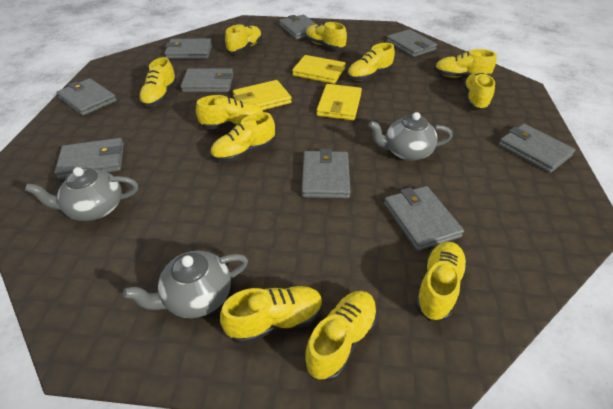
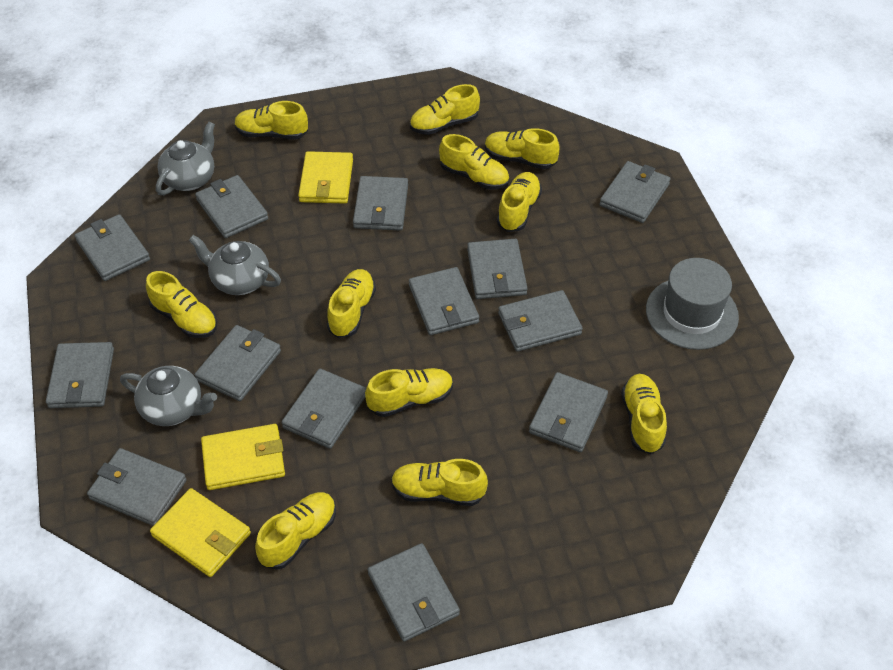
grey hat: none = 0 -> [646,258,739,350] = 1
grey wallet: [54,138,124,180] [56,78,117,116] [165,38,212,59] [181,68,233,92] [279,15,317,40] [302,149,350,199] [384,186,464,251] [387,29,437,57] [499,124,575,173] = 9 -> [46,342,114,408] [75,214,150,281] [87,448,187,526] [195,175,268,238] [195,325,281,401] [281,369,366,449] [353,176,408,231] [367,543,460,642] [409,267,479,335] [467,239,527,299] [498,290,583,352] [529,372,608,452] [599,161,671,223] = 13

